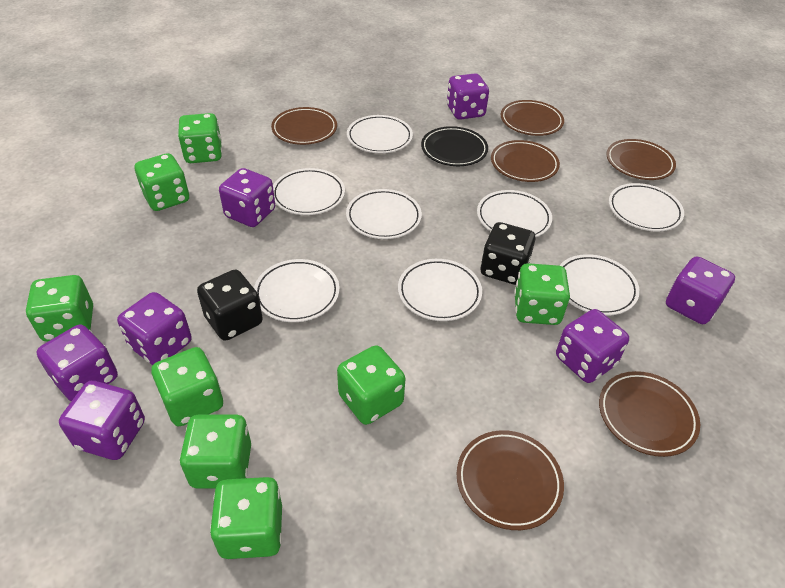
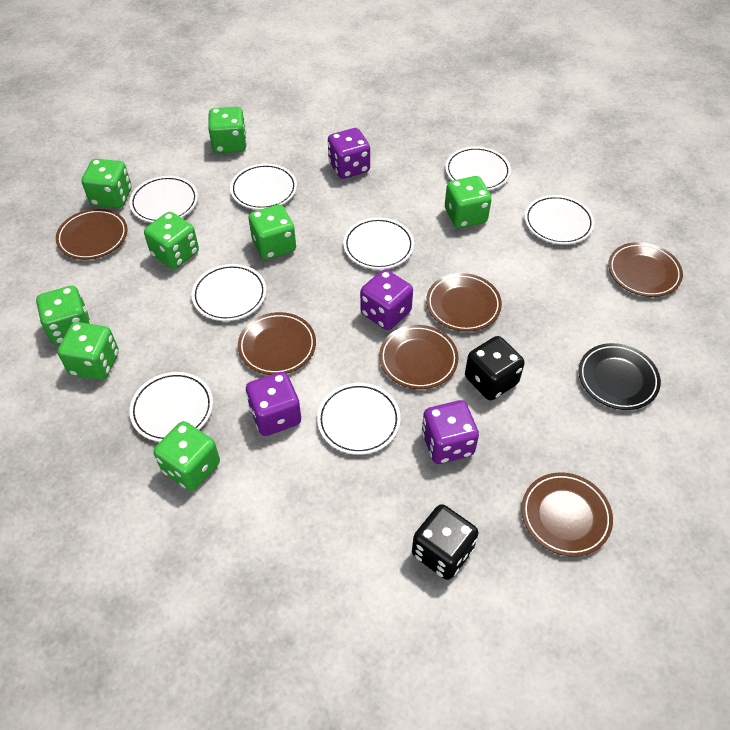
purple dice: [37,325,118,401] [59,381,145,460] [117,292,191,365] [219,168,275,227] [447,73,489,120] [556,309,629,383] [666,257,735,324] = 7 -> [246,372,301,436] [328,128,370,179] [360,269,413,330] [422,400,479,464] = 4

